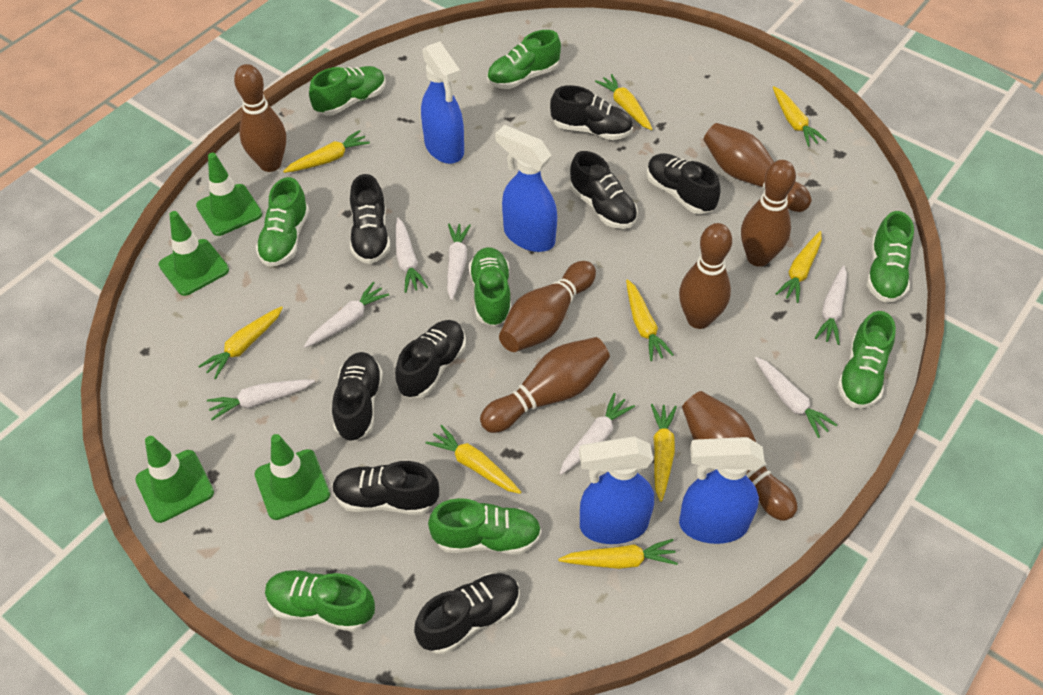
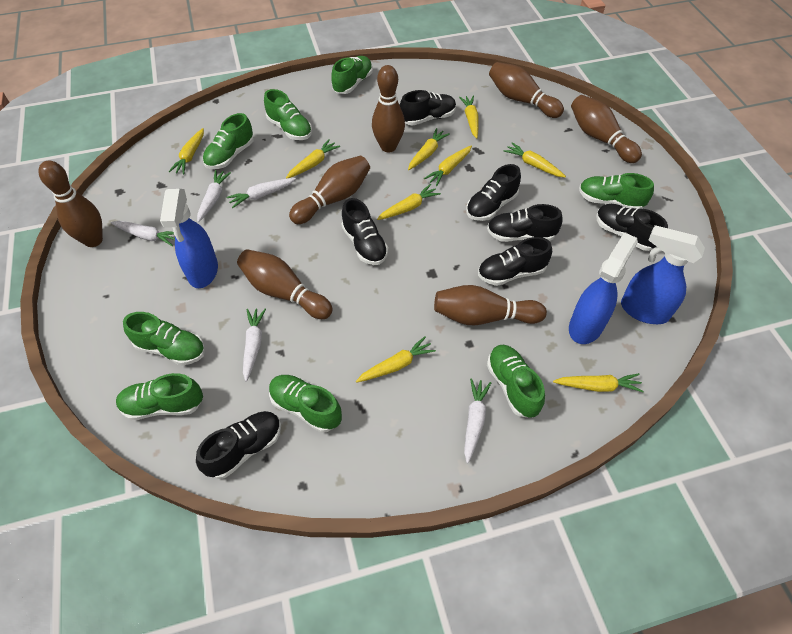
black shoe: [332,352,383,442] [332,461,439,515] [350,174,390,264] [395,320,466,398] [414,573,520,654] [550,85,633,140] [570,151,638,229] [647,153,721,214] = 8 -> [196,411,281,479] [341,198,388,265] [400,90,456,126] [466,164,521,221] [478,237,552,286] [487,204,563,242] [596,204,668,251] = 7
blue spray bottle: [421,42,464,164] [495,125,557,252] [579,436,654,544] [679,437,765,544] = 4 -> [160,189,218,288] [569,232,638,344] [621,225,705,324] = 3
green traffic cone: [135,436,214,523] [159,211,229,296] [196,153,262,236] [255,434,330,520] = 4 -> none = 0
white carrot: [207,380,315,420] [304,282,389,348] [396,217,428,293] [447,224,471,300] [559,393,635,475] [755,357,837,438] [815,265,847,345] = 7 -> [110,221,175,246] [197,170,231,222] [226,178,296,208] [243,308,266,382] [464,378,491,464] = 5

